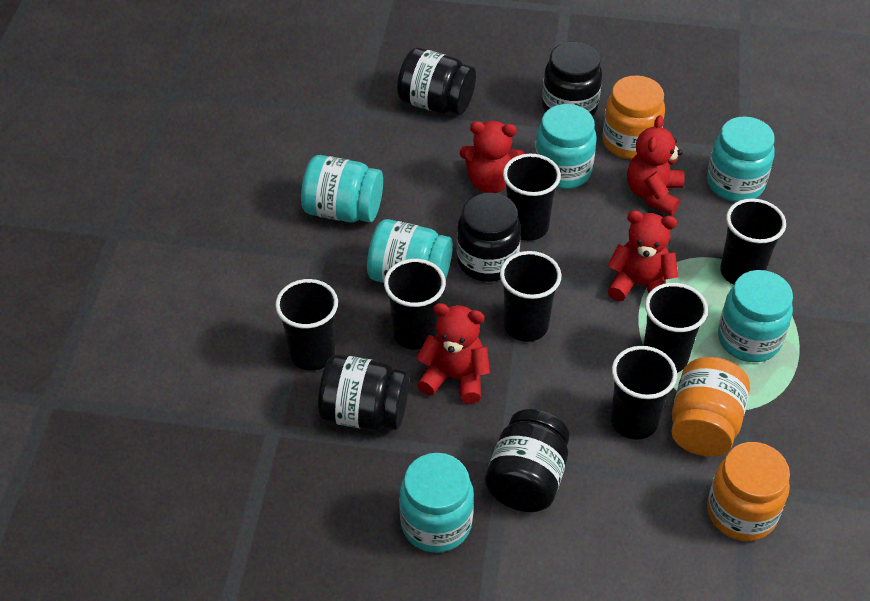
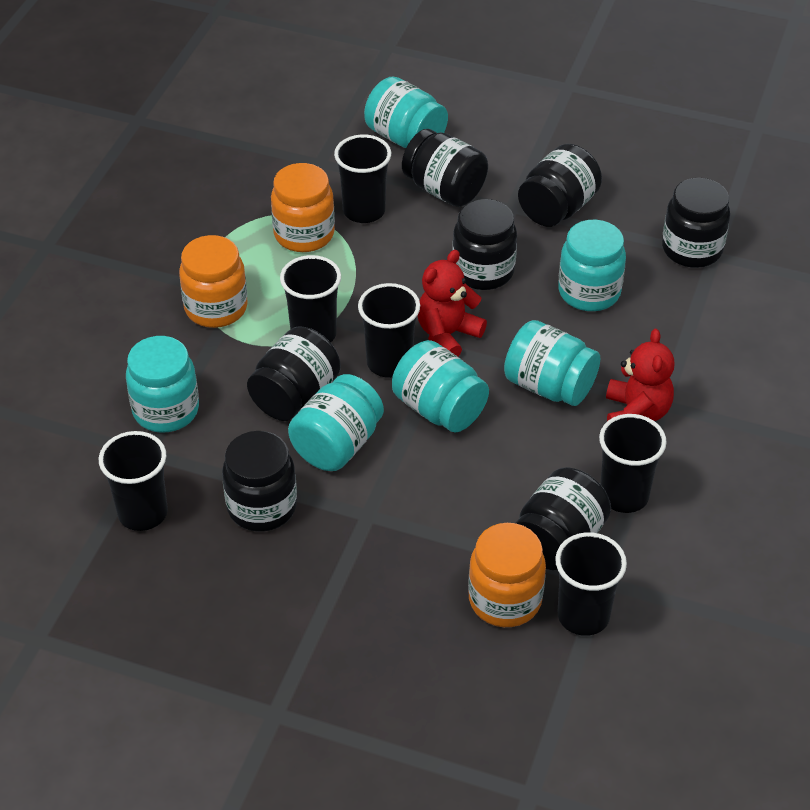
black cup: [275,279,338,371] [384,259,446,350] [500,251,561,342] [503,154,561,241] [611,346,677,440] [643,283,708,373] [720,199,786,285] = 7 -> [99,431,168,531] [280,255,341,342] [334,134,391,223] [358,283,420,378] [555,532,627,636] [599,414,667,513] = 6
black jar: [318,355,409,430] [397,48,476,115] [457,193,521,282] [485,409,570,512] [542,42,602,117] = 5 -> [222,431,297,532] [247,326,341,421] [402,129,488,207] [452,199,517,290] [516,467,611,570] [518,144,602,227] [662,178,730,268] = 7
red teddy bear: [416,303,490,404] [460,121,525,193] [607,211,679,301] [627,115,684,216] = 4 -> [417,250,487,356] [606,329,675,421] = 2

